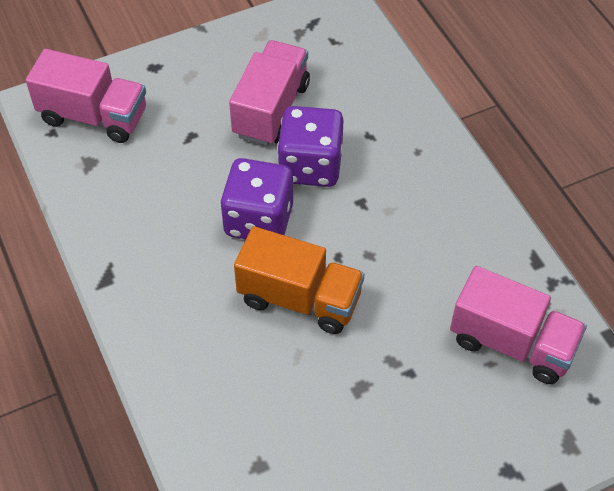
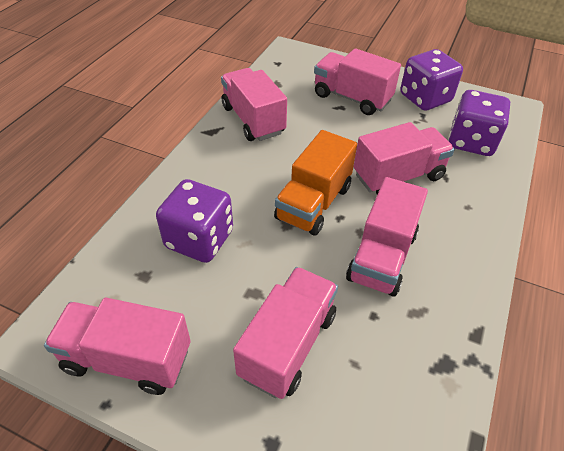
pink truck: [26,49,146,143] [229,40,310,146] [450,266,587,384] = 3 -> [44,298,191,395] [221,68,287,141] [233,267,338,399] [314,48,401,115] [346,177,428,297] [354,122,455,194] = 6
purple dice: [220,158,293,239] [277,106,344,187] = 2 -> [156,179,233,263] [400,49,463,111] [449,90,510,156] = 3

